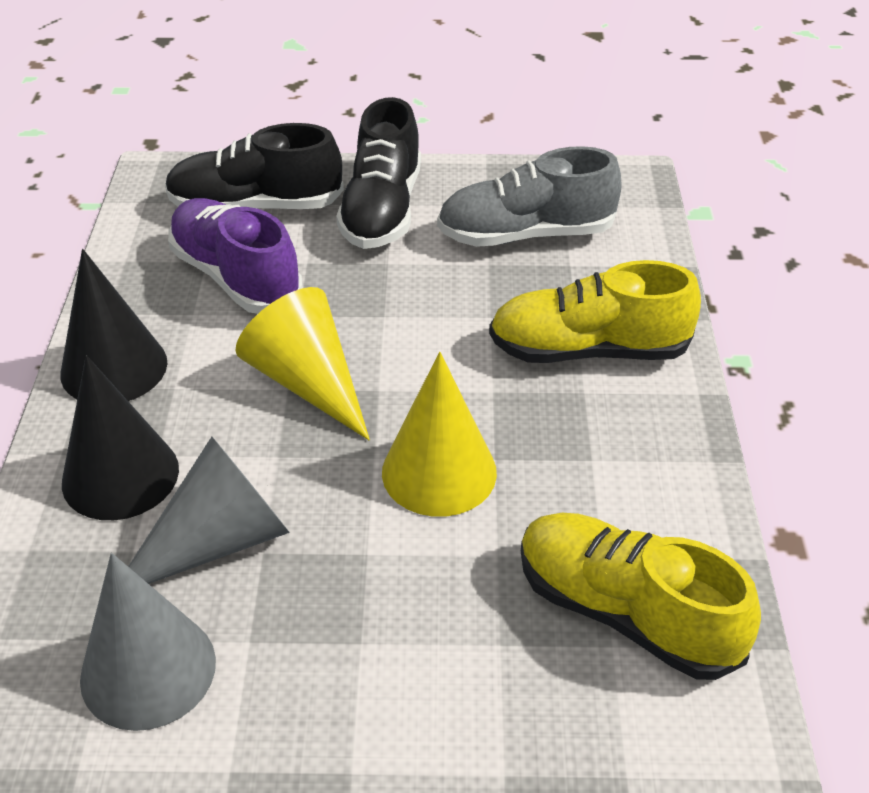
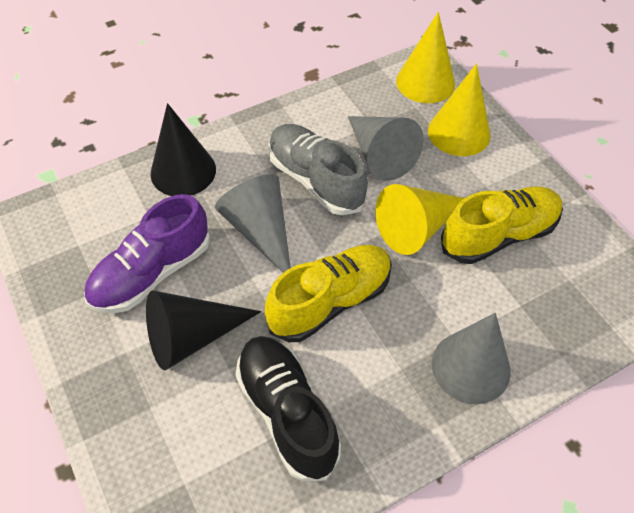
black shoe: [165,123,344,209] [336,97,421,249] = 2 -> [236,336,341,481] = 1
grey cone: [80,553,216,731] [128,437,290,584] = 2 -> [215,174,291,273] [348,116,424,181] [432,313,511,404] = 3
yellow cone: [235,287,370,440] [382,352,497,517] = 2 -> [375,184,464,255] [396,12,455,103] [428,63,491,156] = 3

